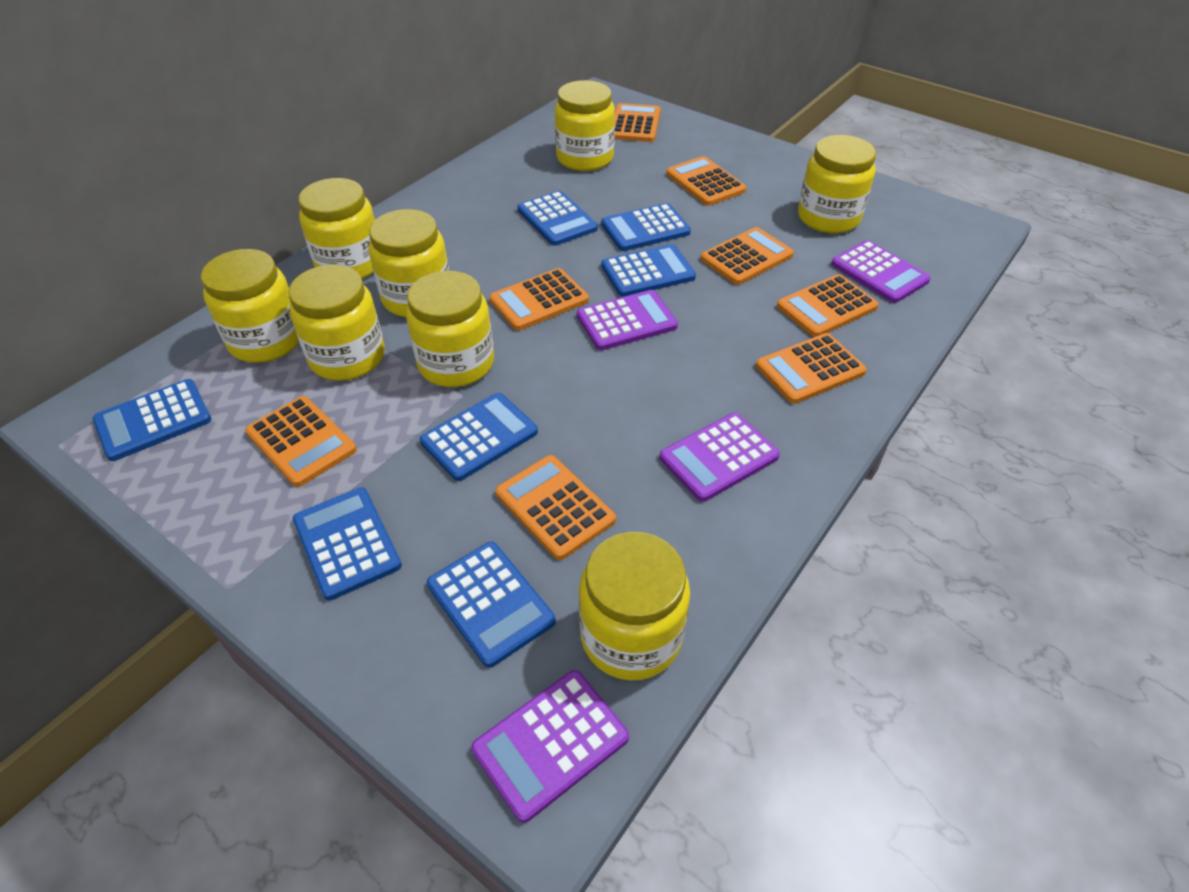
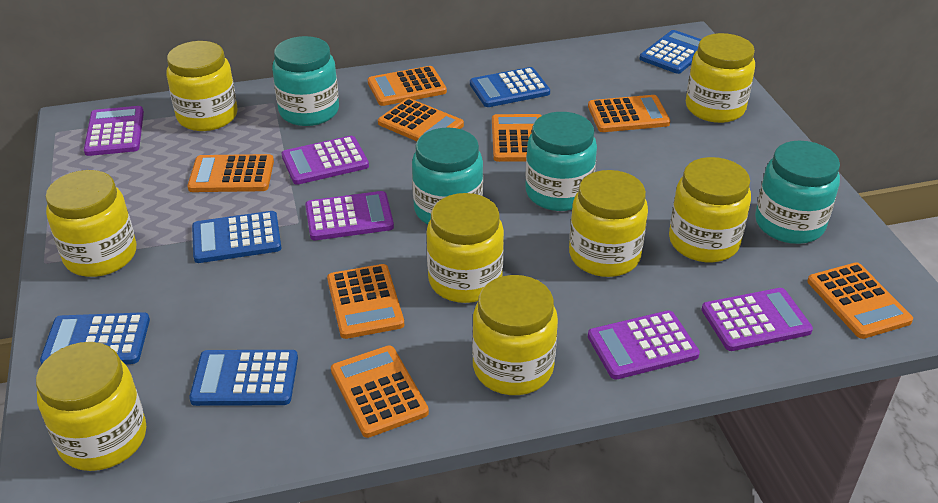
blue calculator: [93,379,212,461] [293,487,402,600] [420,393,538,481] [427,542,556,668] [517,191,598,246] [601,203,691,251] [601,244,696,297] = 7 -> [40,312,150,365] [189,350,298,406] [192,211,281,263] [470,67,550,107] [639,30,701,74] = 5
purple calculator: [471,670,629,823] [577,290,678,350] [659,413,780,502] [831,240,931,303] = 4 -> [84,106,144,156] [282,136,369,185] [305,191,394,240] [588,310,700,380] [701,288,813,351] = 5
turquoise jar: none = 0 -> [272,36,339,126] [412,128,483,225] [525,112,597,211] [755,141,840,244] = 4

